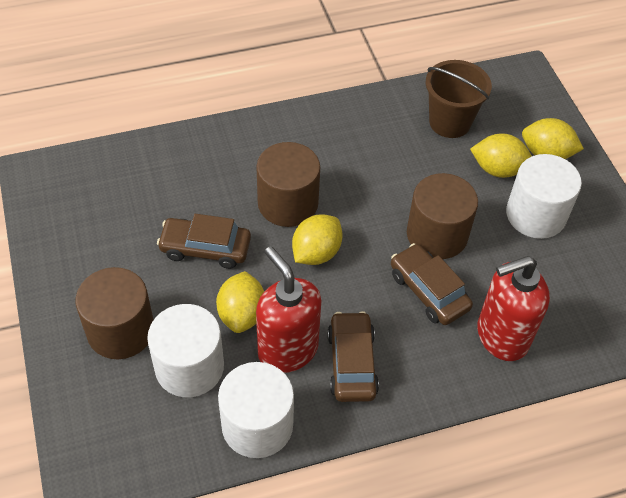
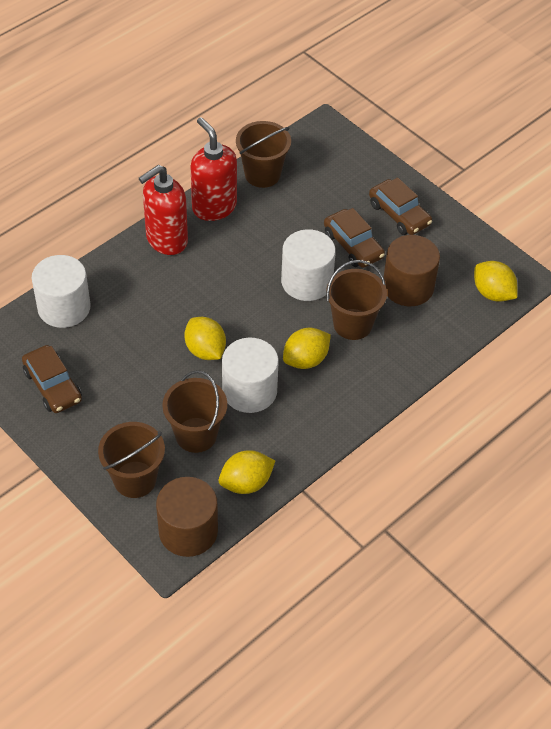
brown bucket: [426,60,492,138] = 1 -> [98,422,165,498] [162,370,227,453] [236,121,291,188] [326,260,387,340] = 4
brown cylinder: [76,267,154,359] [256,142,320,227] [407,173,478,259] = 3 -> [156,477,218,557] [384,235,440,306] = 2

